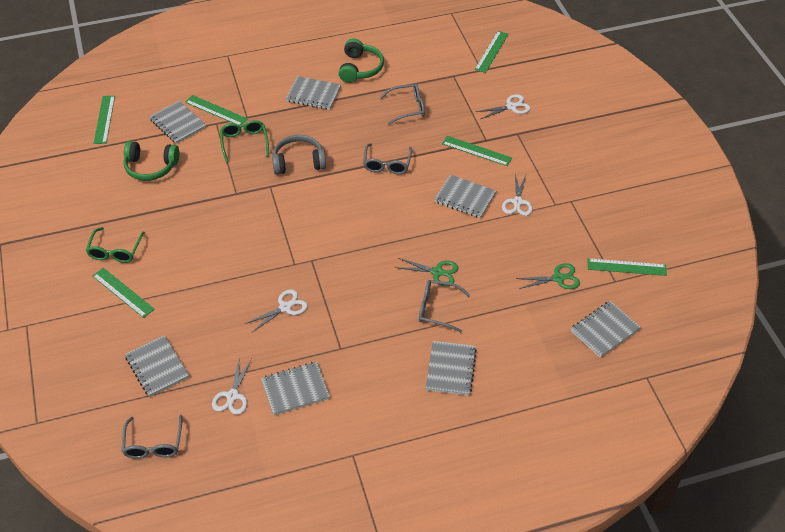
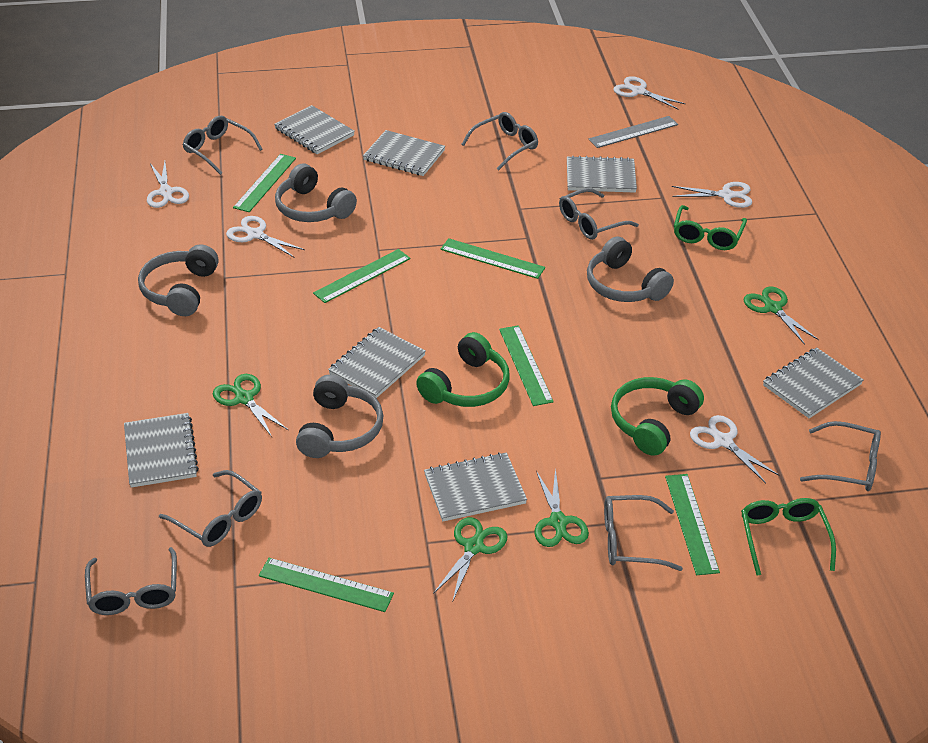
green scissors: [395,258,458,286] [516,263,580,289] = 2 -> [213,374,288,437] [433,517,507,600] [534,468,589,547] [744,287,819,345] = 4
grey glasses: [122,415,182,459] [363,143,412,174] [380,84,425,124] [419,280,470,332] = 4 -> [85,547,177,615] [159,470,262,547] [183,116,263,175] [461,112,538,170] [559,188,639,240] [604,495,683,571] [800,421,881,491] = 7
grey headphones: [272,135,326,175] = 1 -> [138,245,219,316] [275,164,357,222] [296,374,384,458] [587,237,674,302] = 4
grey ruler: none = 0 -> [589,116,678,148] = 1
white scissors: [212,359,252,415] [245,289,308,332] [476,94,531,119] [502,173,533,216] = 4 -> [147,161,189,208] [226,216,305,257] [613,76,685,109] [672,182,752,208] [690,415,779,483] = 5

